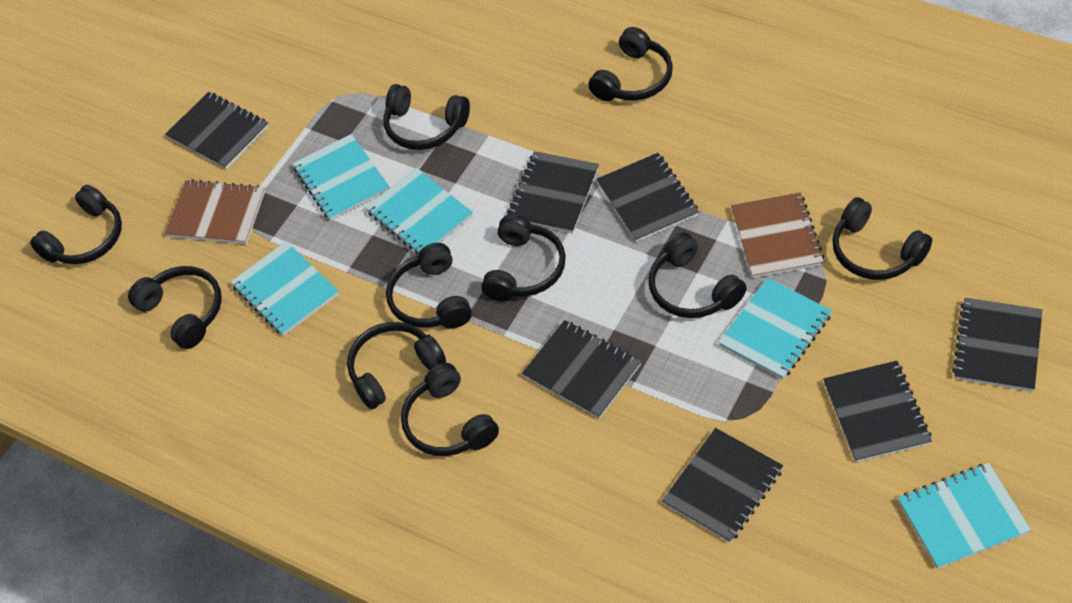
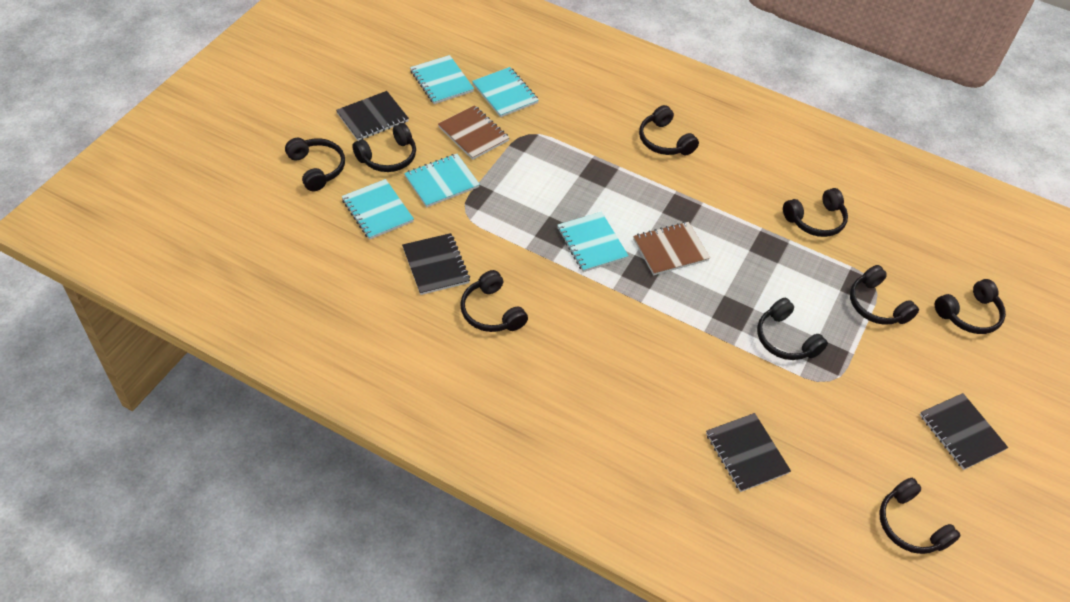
black headphones: [30,185,122,264] [128,266,222,349] [347,322,446,409] [384,84,470,150] [386,243,472,329] [401,363,499,456] [481,215,566,302] [588,27,673,101] [649,232,747,318] [833,197,932,280] = 10 -> [285,138,345,191] [352,123,416,172] [460,270,528,332] [639,105,699,155] [757,298,828,360] [783,188,848,237] [850,265,919,325] [879,478,961,554] [935,279,1006,334] = 9
black notebook: [165,92,269,169] [507,151,599,233] [522,320,641,419] [597,153,699,242] [662,428,783,543] [823,361,932,462] [952,298,1042,392] = 7 -> [336,91,409,141] [402,233,470,295] [706,413,791,492] [920,393,1008,470] = 4

